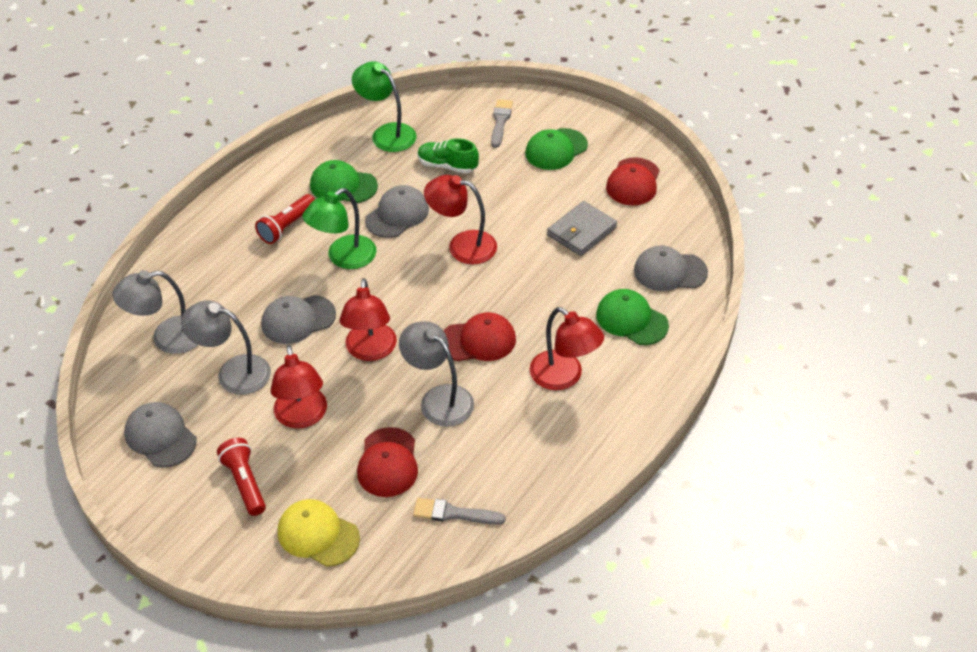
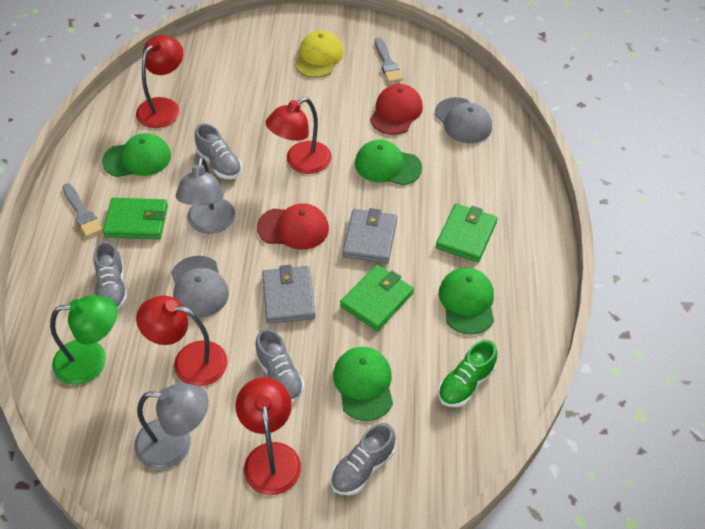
green cap: [310,160,378,203] [525,128,588,170] [596,289,669,345] = 3 -> [102,133,171,177] [333,347,393,421] [355,140,422,185] [439,268,494,335] = 4
green lamp: [302,188,376,269] [352,61,417,152] = 2 -> [50,295,117,385] = 1
green wallet: none = 0 -> [103,198,168,239] [340,265,414,331] [436,203,498,262] = 3
grey cap: [124,402,197,468] [261,295,336,344] [365,185,429,238] [634,245,708,291] = 4 -> [171,256,229,318] [435,97,492,143] = 2
grey lamp: [112,270,198,354] [181,300,271,395] [399,321,474,427] = 3 -> [134,383,209,469] [176,156,235,234] = 2
grey shoe: none = 0 -> [94,241,127,310] [195,124,242,179] [255,328,304,403] [331,423,396,495] = 4
grey wallet: [547,201,617,256] = 1 -> [262,265,316,324] [343,208,397,264] = 2
red cap: [357,427,418,497] [444,312,516,361] [606,157,660,205] = 3 -> [257,203,329,250] [370,84,423,135] = 2
red flashlight: [217,438,266,516] [255,194,315,244] = 2 -> none = 0

